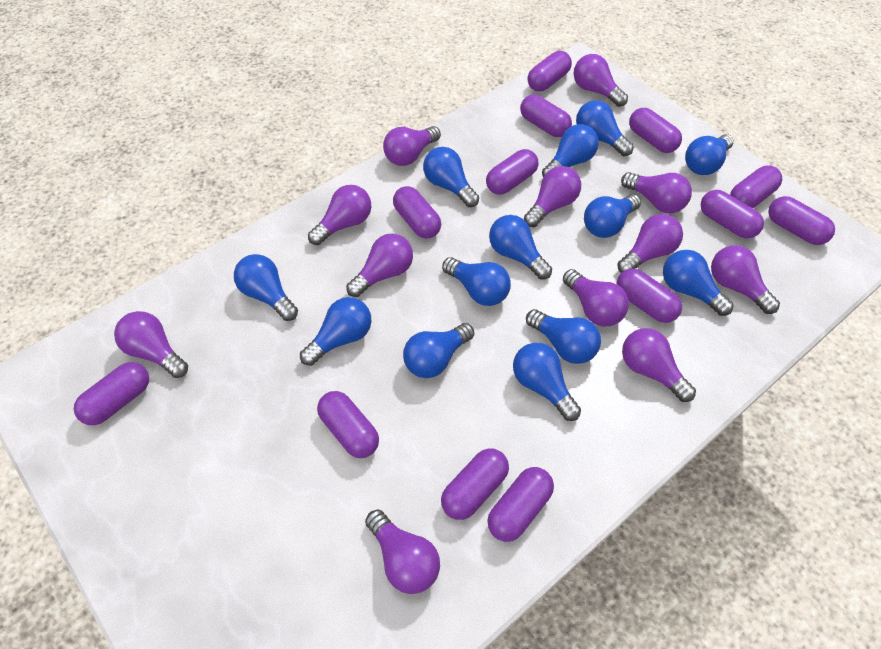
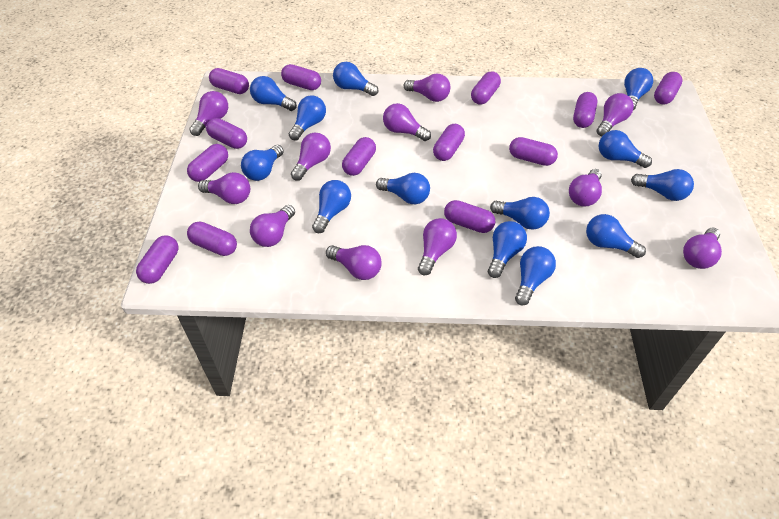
purple light bulb: [114,311,188,378] [308,185,371,245] [346,234,413,297] [365,509,440,594] [383,126,441,166] [524,166,581,227] [563,269,629,326] [574,54,628,107] [617,214,683,273] [621,172,692,213] [622,328,696,402] [711,245,780,314] = 12 -> [189,91,228,136] [198,172,250,204] [250,205,295,247] [291,133,331,180] [326,245,382,280] [383,103,431,141] [403,74,450,102] [418,218,457,275] [569,169,602,207] [597,93,634,136] [683,228,722,269] = 11

